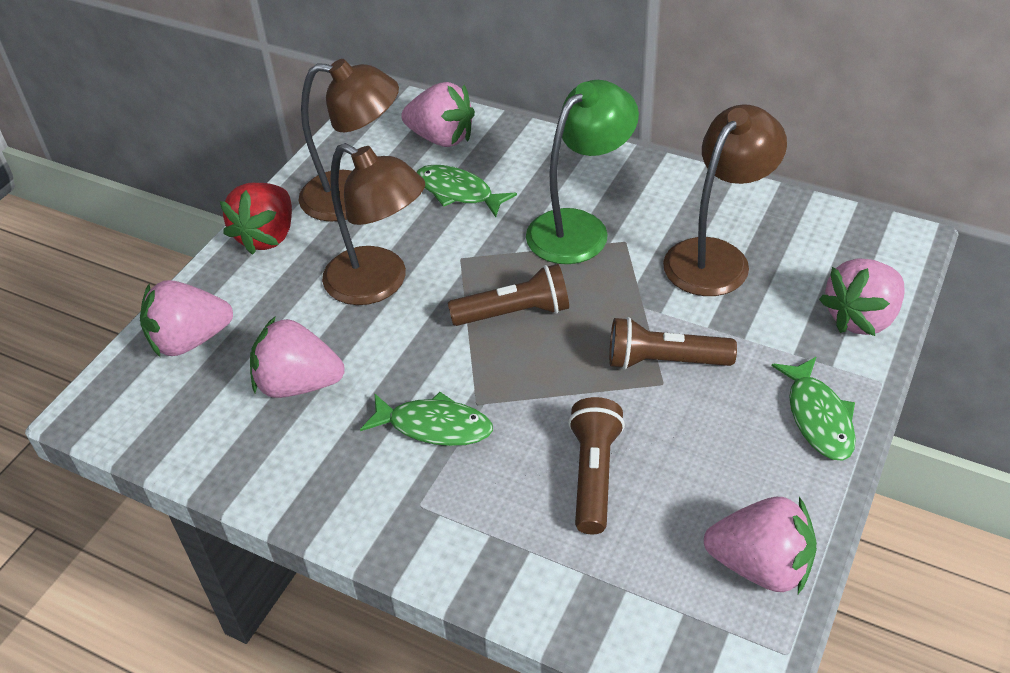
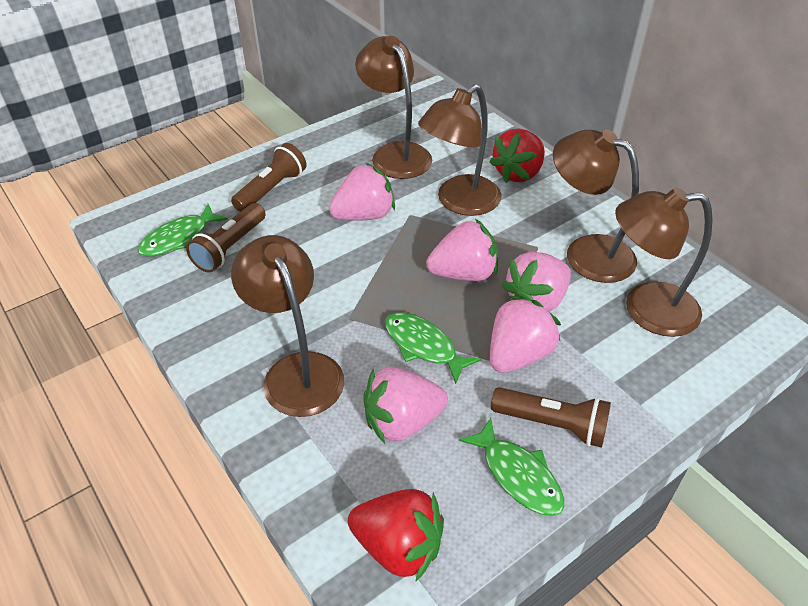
brown lamp: [299,59,399,222] [322,143,425,305] [663,104,787,296] = 3 -> [231,235,345,417] [355,36,432,179] [418,84,502,216] [553,129,639,283] [615,187,713,337] = 5
green lamp: [526,80,639,264] = 1 -> none = 0
red strawberry: [220,183,292,255] = 1 -> [348,489,444,582] [489,129,545,183] = 2

